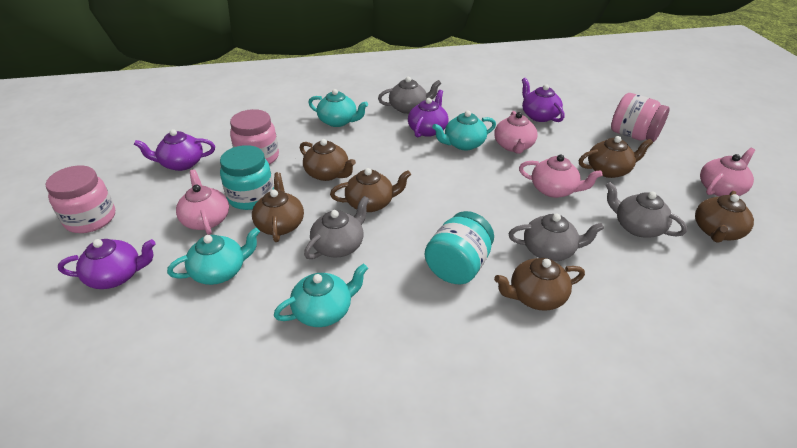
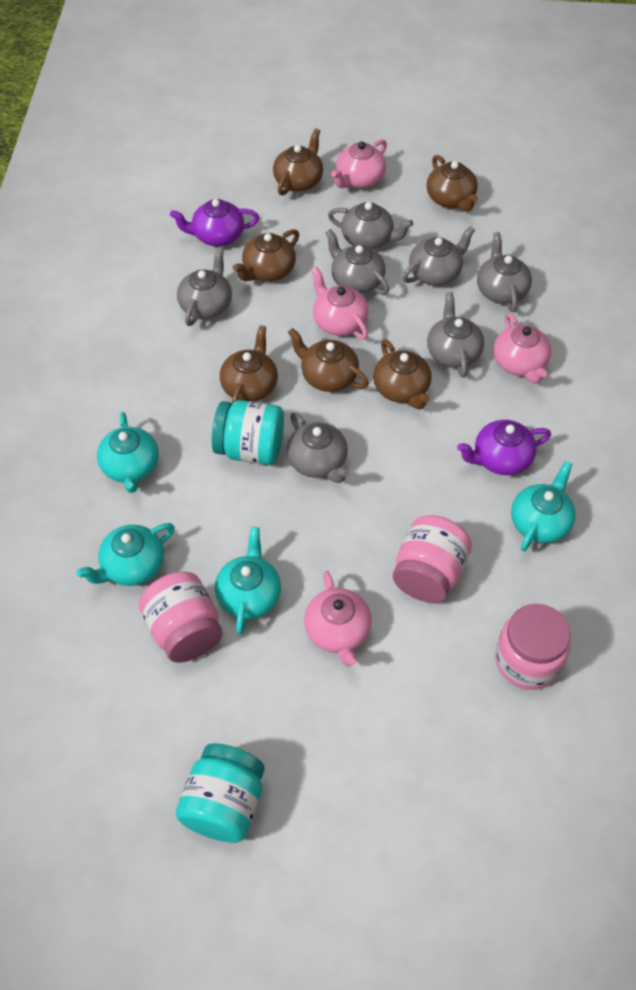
grey teapot: [304,196,369,259] [378,77,441,114] [508,213,604,261] [606,182,687,238] = 4 -> [177,247,232,326] [287,412,349,483] [325,229,389,295] [328,202,413,249] [402,226,475,286] [427,292,484,378] [477,232,532,312] = 7
purple teapot: [58,239,156,289] [134,129,215,171] [408,90,448,137] [522,78,564,122] = 4 -> [170,199,259,246] [457,420,551,475] = 2

